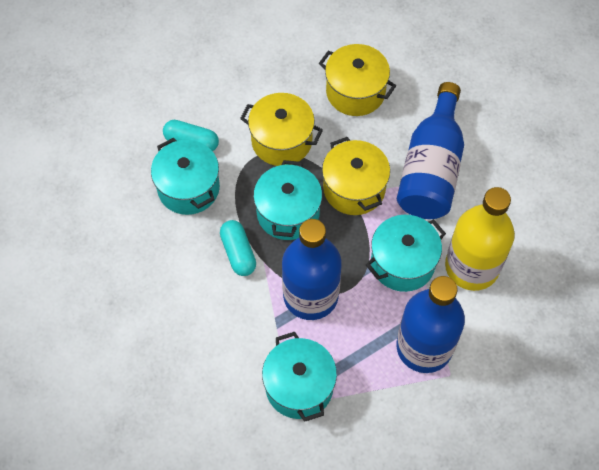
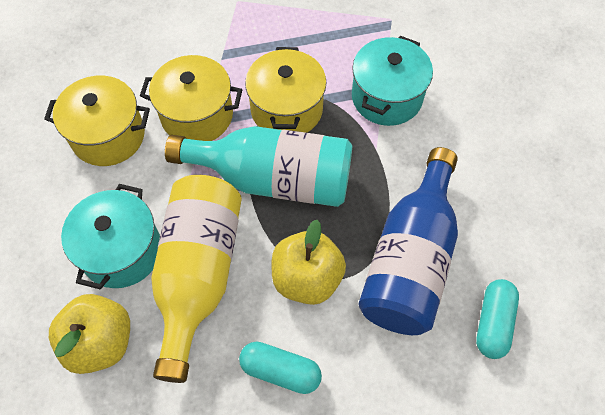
blue bottle: [282,219,342,320] [396,276,465,373] [397,82,464,219] = 3 -> [358,147,458,335] = 1
turquoise bottle: none = 0 -> [165,126,352,207] = 1
turquoise pot: [151,138,220,215] [253,160,322,240] [262,332,337,422] [366,215,446,292] = 4 -> [61,184,160,290] [352,36,433,126] = 2
yellow apple: none = 0 -> [49,294,130,374] [272,220,346,305] = 2

